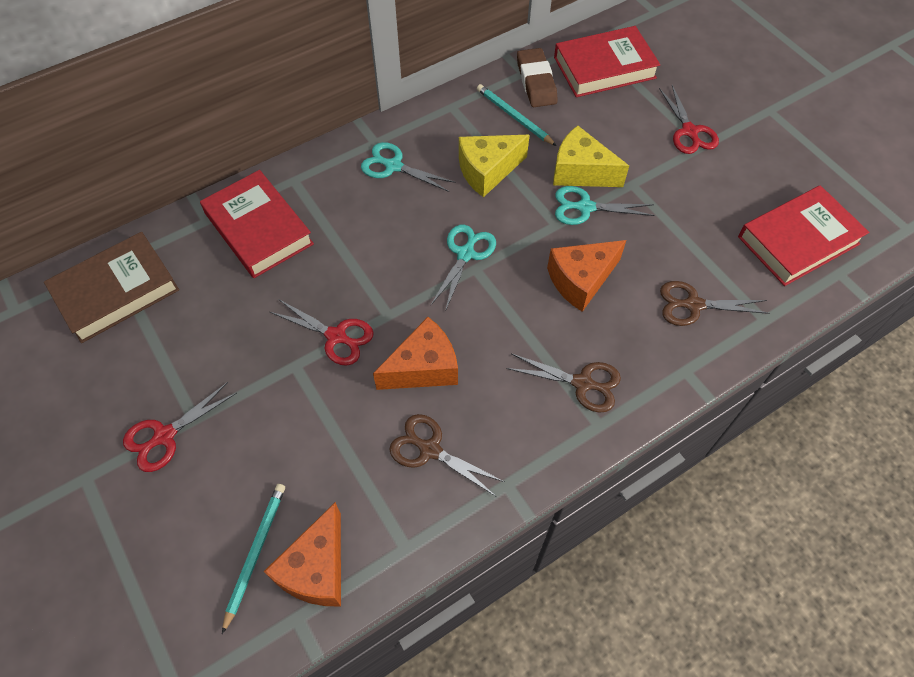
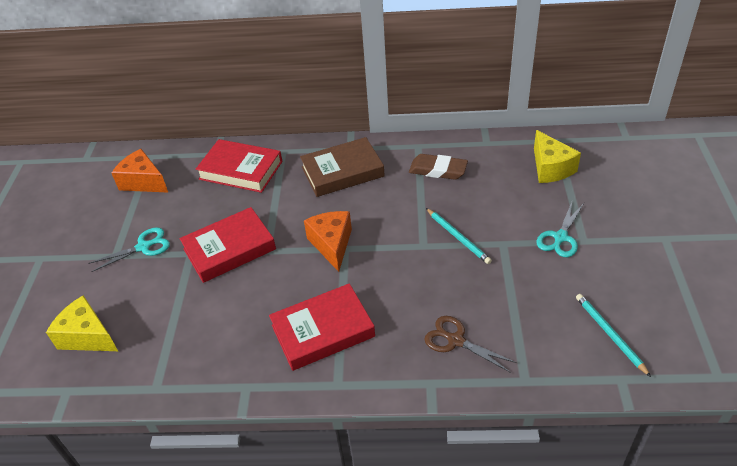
brown scissors: [389,414,505,497] [506,353,621,412] [660,281,770,326] = 3 -> [424,316,517,373] = 1
orange cheese: [263,502,341,606] [373,317,458,390] [547,240,626,312] = 3 -> [112,149,168,192] [304,211,352,272] = 2
red scissors: [123,382,237,472] [270,299,374,366] [659,85,719,154] = 3 -> none = 0
turquoise scissors: [361,142,456,192] [431,225,496,312] [555,186,655,225] = 3 -> [88,227,170,272] [536,202,584,257] = 2

